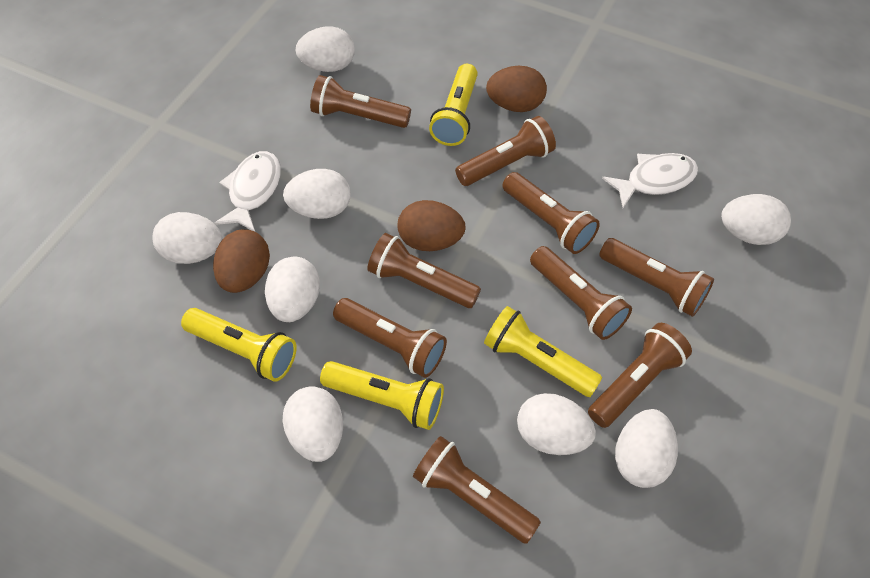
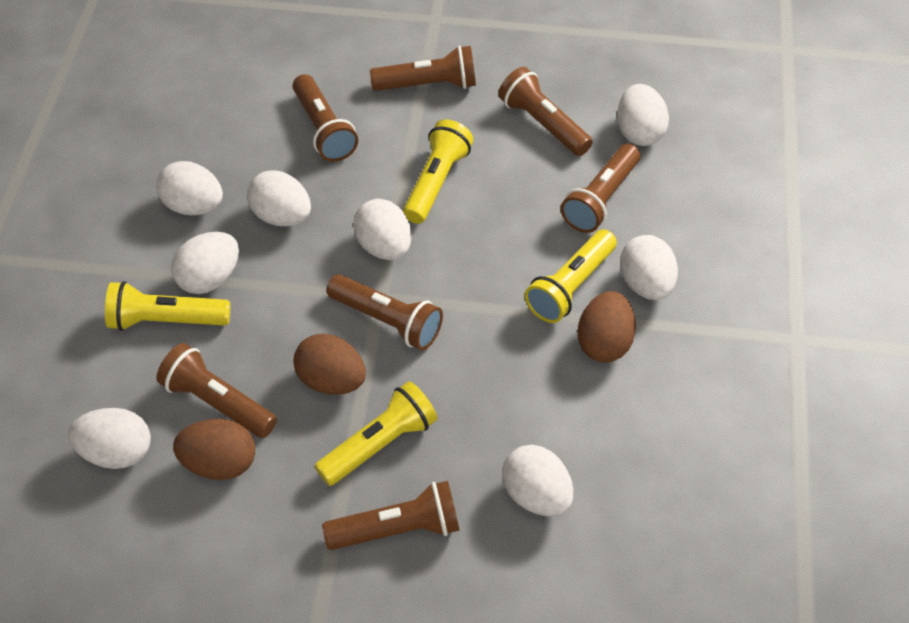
brown flashlight: [310,75,411,128] [333,298,447,378] [367,233,481,308] [413,436,541,544] [455,116,556,186] [502,172,600,254] [530,246,632,340] [588,323,692,428] [599,238,714,317] = 9 -> [156,343,277,438] [293,74,358,162] [322,481,460,550] [327,274,443,350] [370,45,476,91] [498,67,593,156] [561,144,640,233] = 7
white fish: [214,151,281,232] [602,153,698,208] = 2 -> none = 0

